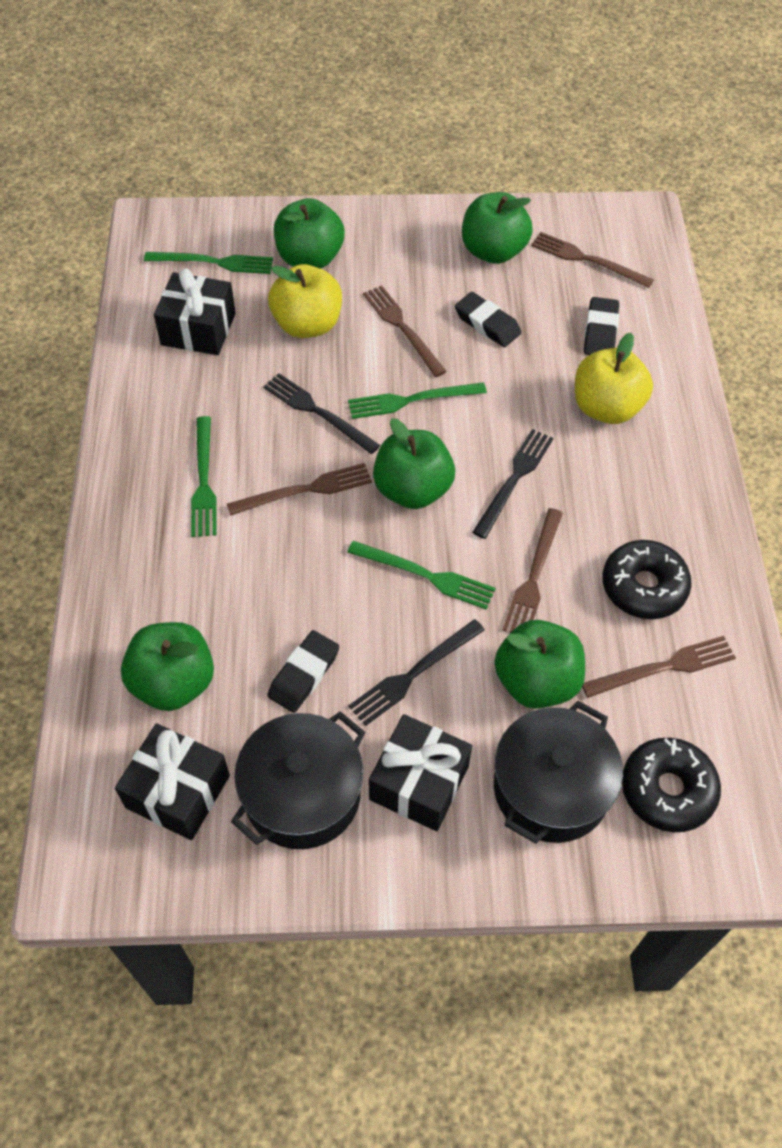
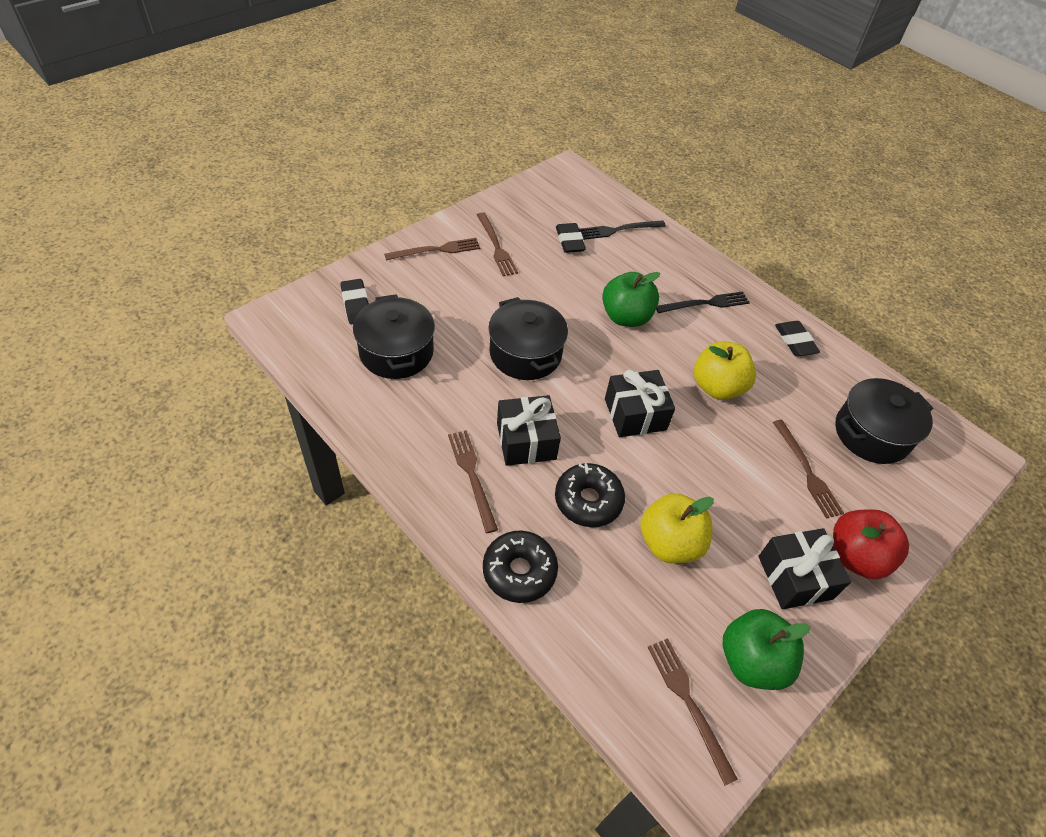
black fork: [263,373,380,454] [349,619,485,726] [472,429,554,539] = 3 -> [579,220,666,240] [656,291,750,313] = 2
black pot: [231,711,365,849] [494,701,623,844] = 2 -> [353,294,435,379] [488,297,568,380] [836,378,933,464] = 3
green apple: [121,622,214,711] [274,198,345,269] [373,418,455,509] [462,192,533,264] [494,620,585,709] = 5 -> [602,272,660,327] [723,609,810,690] = 2
green fork: [144,252,273,274] [191,416,217,537] [347,541,496,610] [348,382,487,419] = 4 -> none = 0
red apple: none = 0 -> [833,509,909,579] = 1

